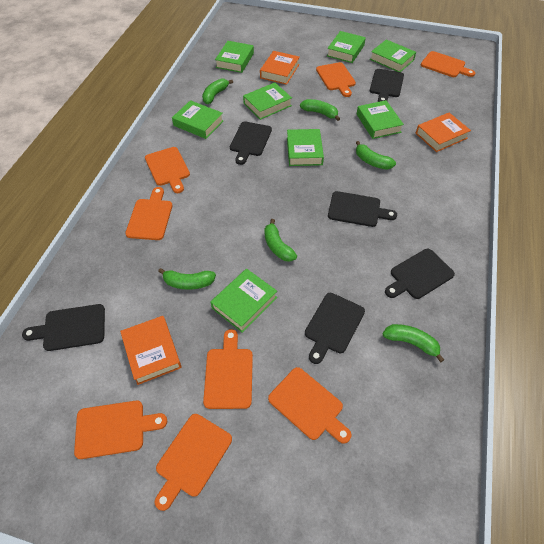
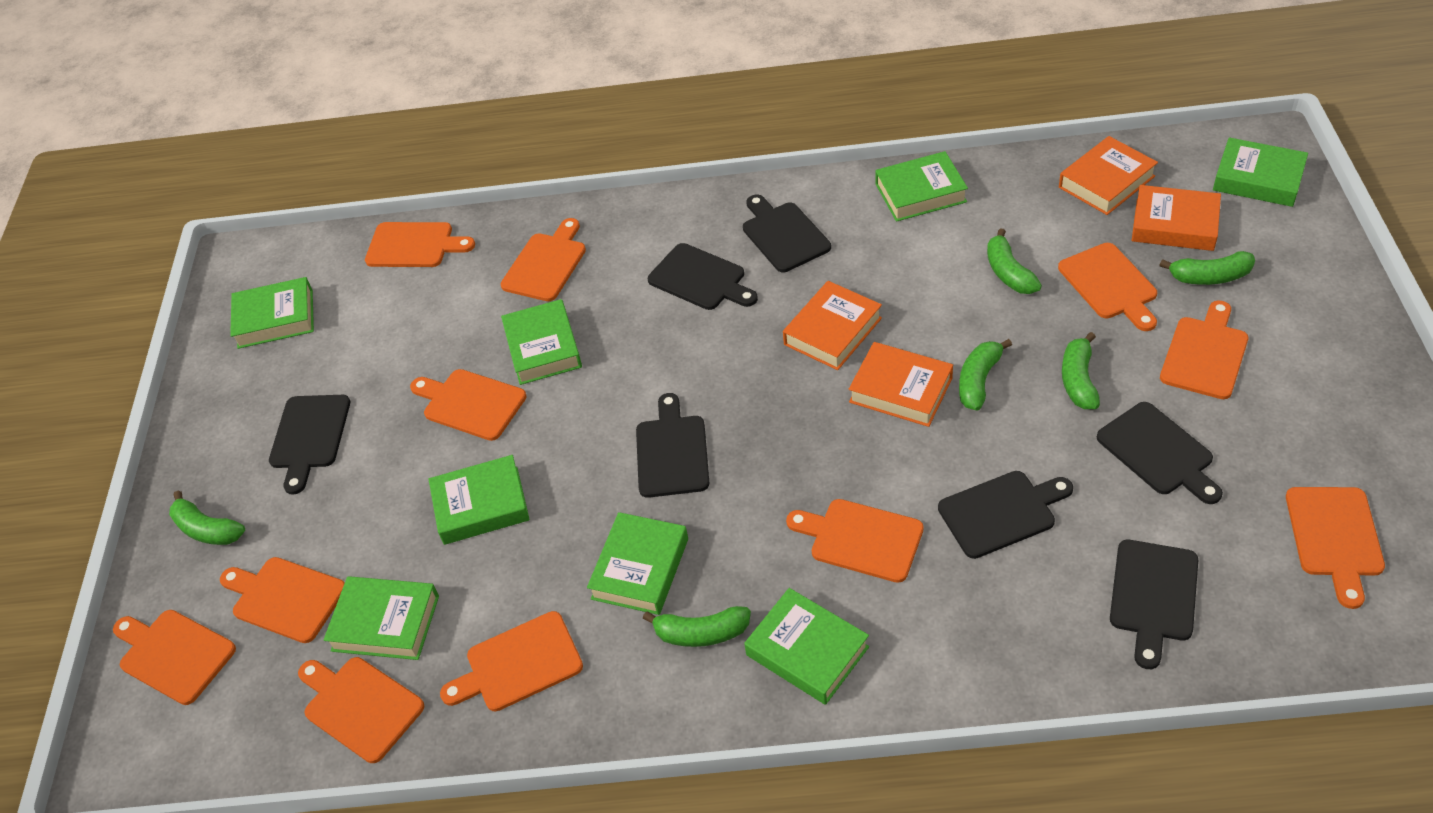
black cutting board: [22,304,105,351] [230,121,272,165] [305,293,365,364] [328,191,397,227] [370,69,404,102] [385,249,455,299] = 6 -> [269,395,350,495] [636,393,709,498] [648,243,758,310] [743,194,831,272] [938,471,1073,559] [1097,402,1223,504] [1110,540,1198,669] = 7
orange book: [120,316,182,385] [260,51,300,85] [416,113,471,152] = 3 -> [783,281,882,370] [849,342,953,427] [1059,136,1158,215] [1132,185,1221,251] = 4
orange cutting board: [74,401,167,459] [125,187,172,240] [145,147,190,193] [155,414,232,511] [203,329,253,409] [268,367,352,444] [316,62,356,97] [421,51,475,77] = 8 -> [113,610,236,705] [220,557,345,643] [298,657,424,763] [365,222,475,267] [410,369,526,441] [440,611,583,711] [501,218,586,301] [786,499,924,583] [1058,243,1157,331] [1160,300,1249,399] [1286,487,1385,609] = 11

